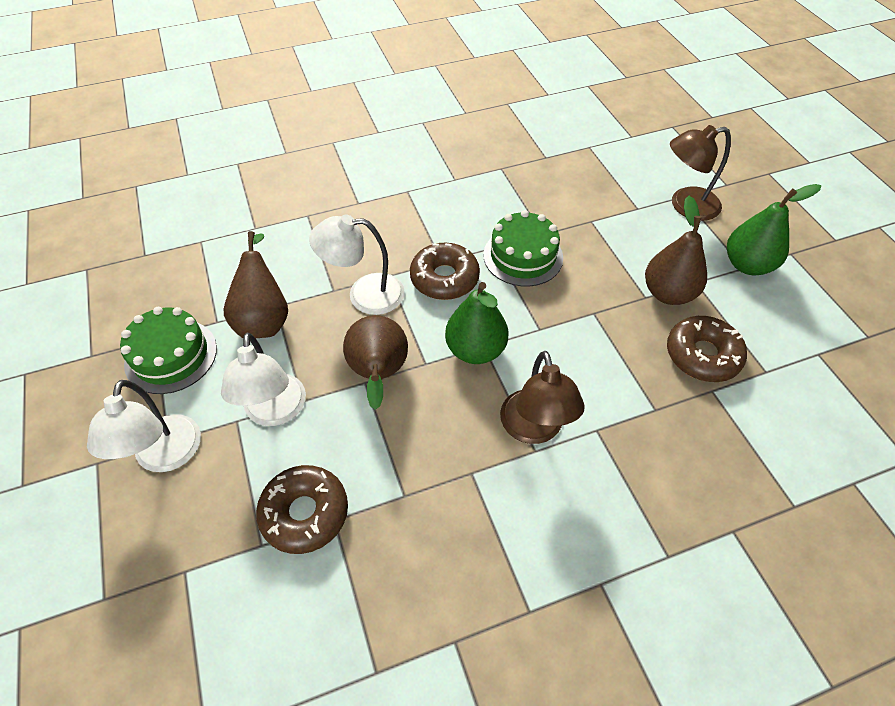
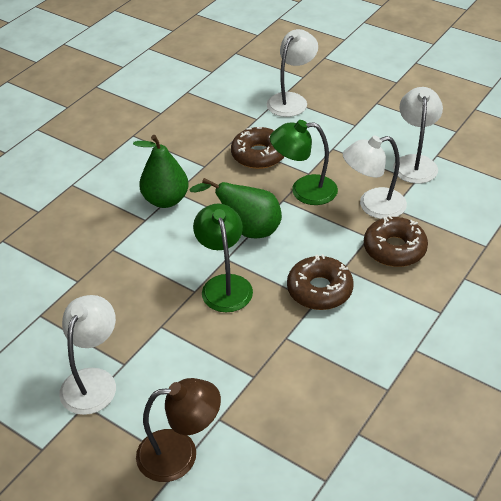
brown lamp: [500,351,585,444] [670,125,731,221] = 2 -> [136,378,221,482] = 1
brown pear: [224,231,288,338] [343,315,408,410] [645,196,707,305] = 3 -> none = 0
green cake: [120,307,217,394] [483,210,563,286] = 2 -> none = 0
green lamp: none = 0 -> [193,204,253,312] [270,120,338,205] = 2
white lamp: [87,380,201,472] [221,333,306,426] [309,214,405,315] = 3 -> [59,295,116,415] [267,29,318,117] [343,136,407,219] [393,87,443,184] = 4

